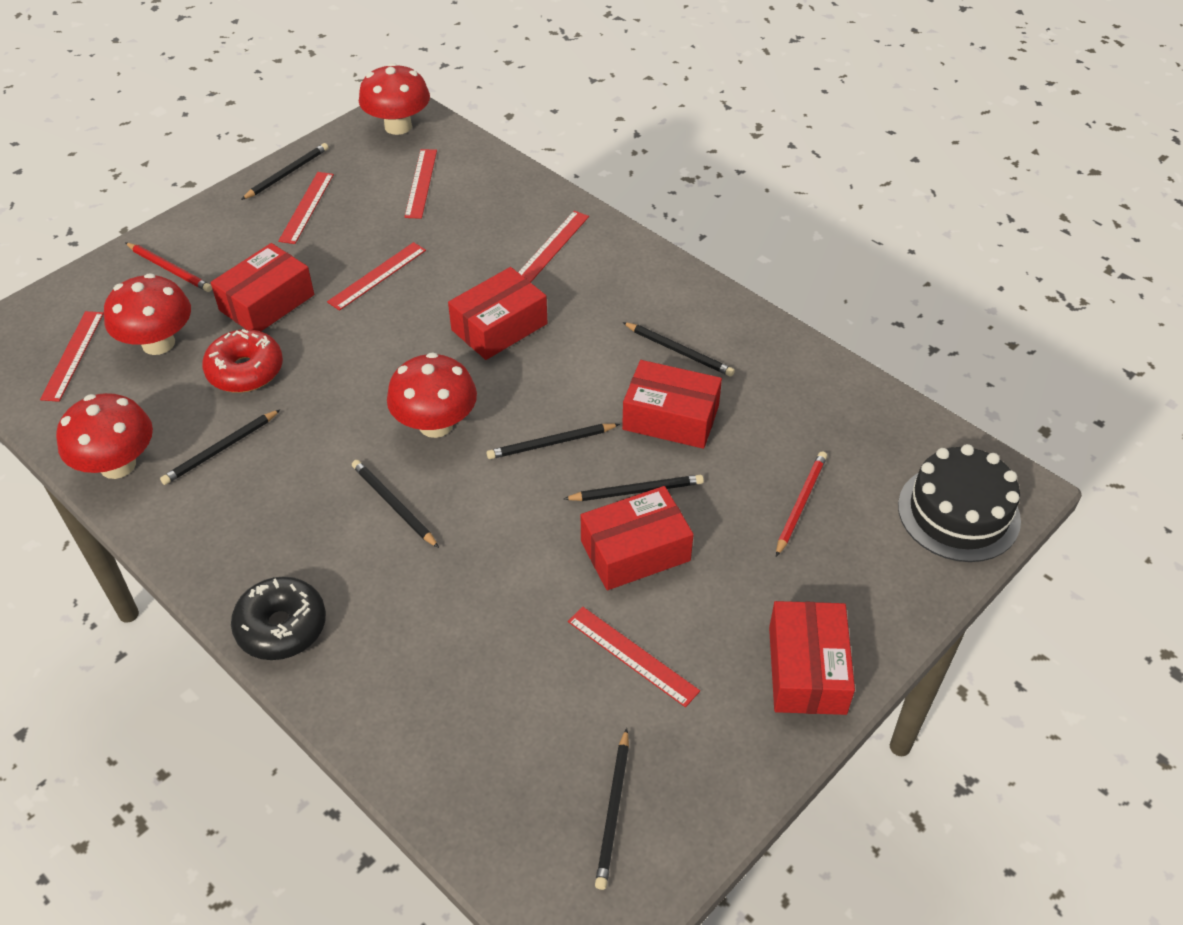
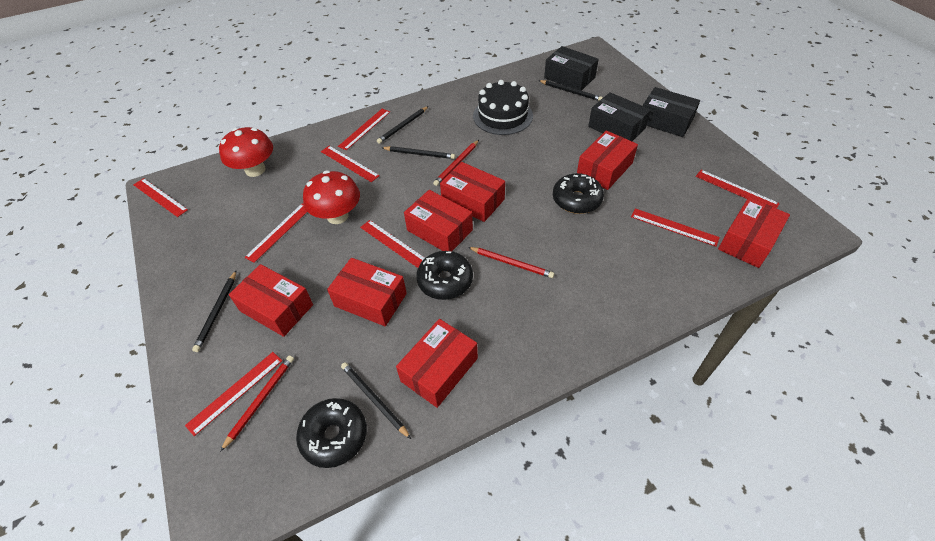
black box: none = 0 -> [544,46,599,91] [588,92,651,141] [643,87,700,137] = 3
black donut: [231,576,326,660] = 1 -> [296,398,367,468] [416,251,473,300] [553,173,604,214] = 3
black pencil: [160,409,281,485] [241,143,328,200] [352,460,439,548] [487,424,620,459] [564,475,704,501] [595,728,629,890] [623,322,735,377] = 7 -> [192,271,236,352] [341,362,411,439] [377,106,429,144] [382,146,455,159] [538,80,603,101] = 5
red box: [211,243,314,331] [448,267,547,360] [581,486,694,590] [622,360,722,449] [769,601,855,715] = 5 -> [229,264,313,337] [327,258,407,326] [396,319,478,408] [404,190,473,251] [440,162,505,222] [577,131,638,190] [718,198,790,268] = 7
red donut: [202,329,283,393] = 1 -> none = 0
red mushroom: [56,393,153,479] [104,273,191,355] [359,63,430,135] [387,352,477,438] = 4 -> [219,127,273,177] [303,170,360,224] = 2
red pencil: [125,242,212,292] [776,452,827,557] = 2 -> [220,355,294,452] [433,140,479,186] [468,247,554,278] = 3
red ruler: [40,311,104,402] [278,172,334,244] [327,242,426,311] [404,149,437,219] [518,211,589,282] [568,607,700,707] = 6 -> [133,178,188,217] [185,352,282,436] [244,204,307,263] [321,146,380,182] [338,109,390,150] [360,220,425,268] [631,208,720,247] [696,170,780,209] = 8

